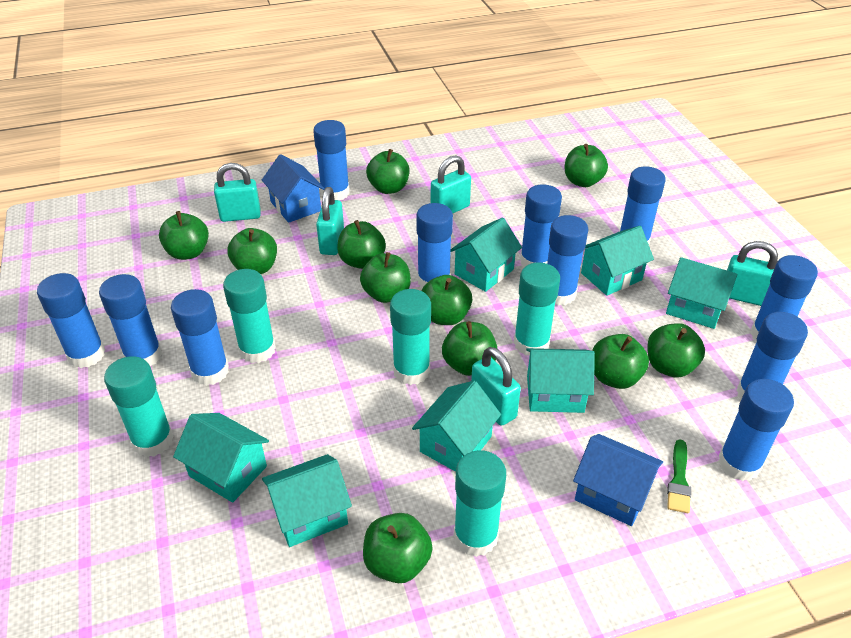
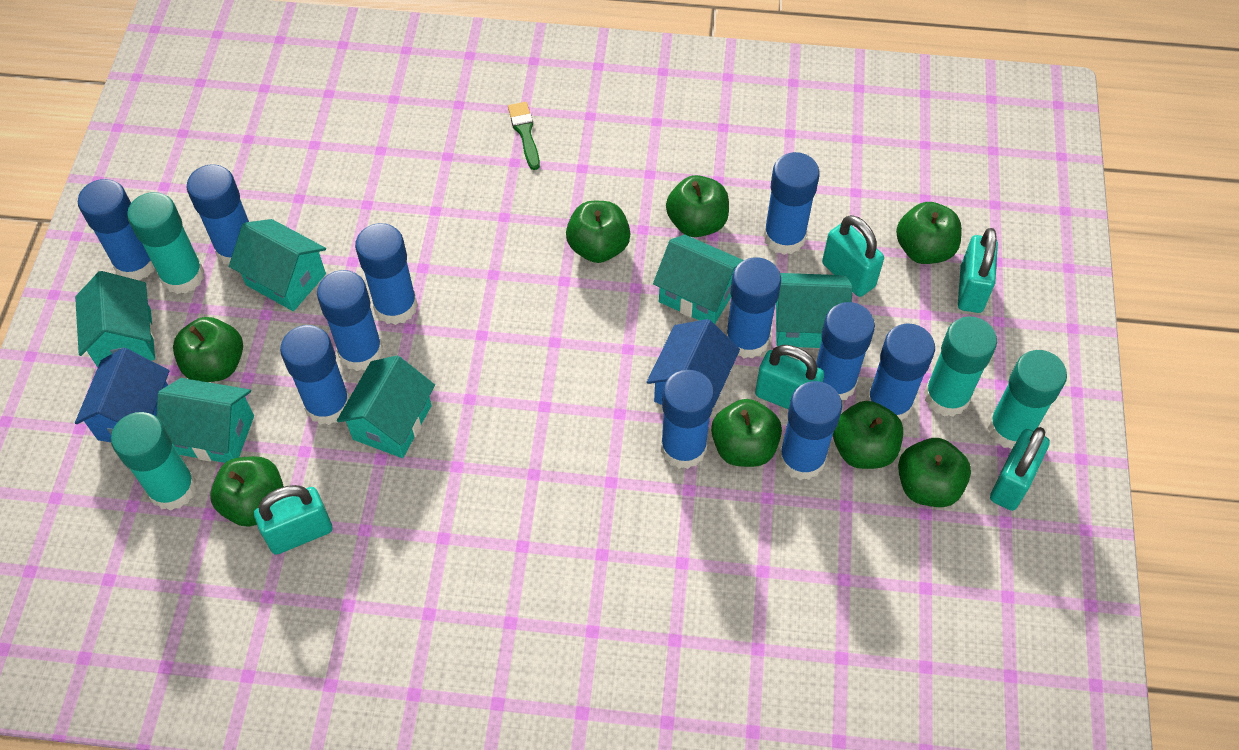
green apple: [159,211,209,260] [227,228,277,274] [337,220,386,269] [360,252,411,303] [363,513,433,583] [366,149,409,194] [422,275,472,325] [442,321,497,376] [564,144,608,187] [592,334,649,389] [647,323,705,377] = 11 -> [173,317,243,382] [210,456,284,527] [566,201,631,263] [666,175,729,237] [711,399,782,467] [833,401,903,469] [896,202,962,264] [898,438,971,507] = 8
turquoise glue stick: [104,356,174,457] [223,269,276,363] [390,289,431,385] [454,450,506,557] [514,262,560,356] = 5 -> [111,412,197,511] [127,192,205,294] [924,317,997,417] [988,350,1067,449] = 4
turquoise house: [173,413,269,503] [262,454,352,547] [412,381,501,472] [451,217,522,292] [526,348,595,413] [581,226,654,296] [666,257,737,329] = 7 -> [75,271,155,367] [157,378,254,463] [229,219,326,311] [337,356,435,458] [653,234,743,324] [776,273,853,348] = 6

